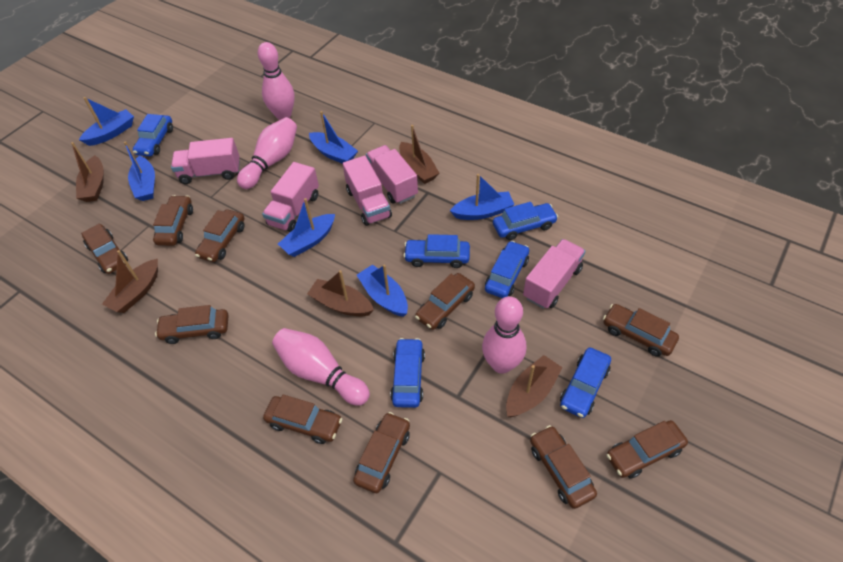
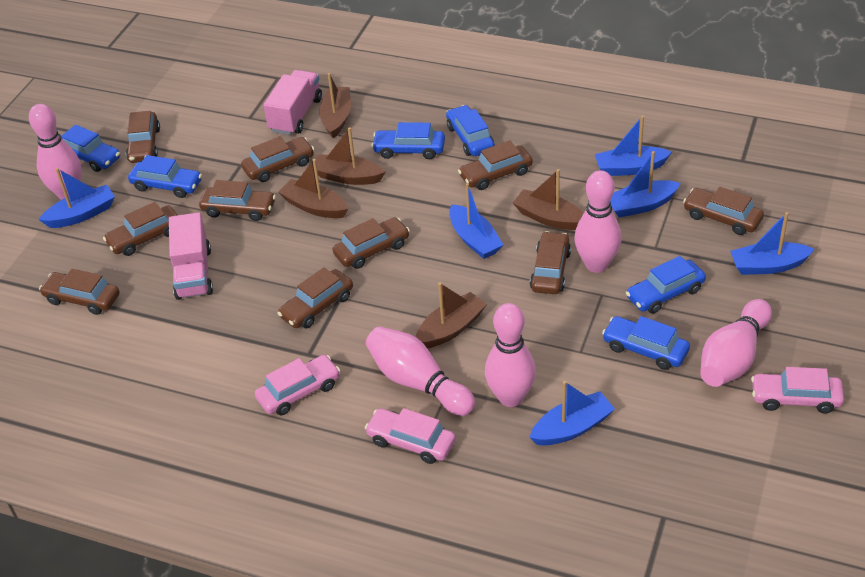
pink bowling pin: [237,117,297,189] [258,42,295,120] [272,328,370,406] [482,296,526,374] = 4 -> [29,104,82,200] [366,326,475,416] [485,303,536,407] [574,170,621,273] [700,299,772,387] = 5
pink car: none = 0 -> [255,355,340,415] [365,408,455,464] [751,367,844,414] = 3
pink truck: [171,138,240,184] [262,162,319,232] [342,156,392,226] [366,145,418,204] [523,239,586,309] = 5 -> [169,212,213,300] [263,70,322,135] = 2

